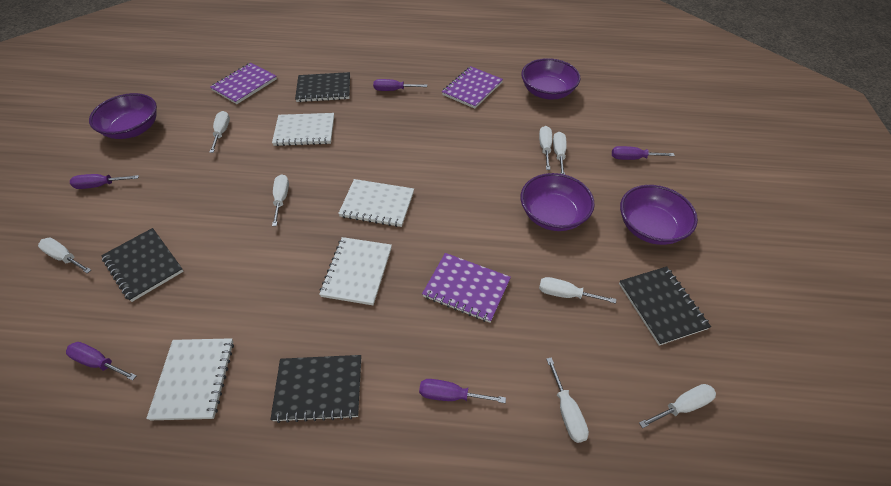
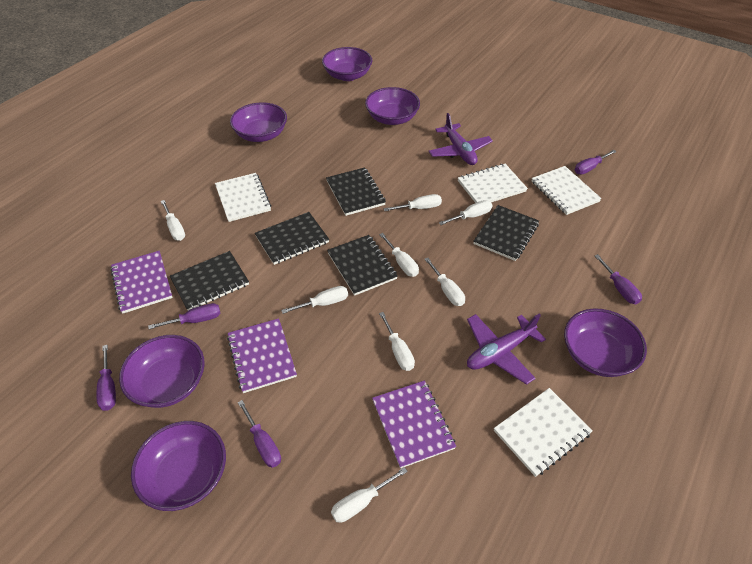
black notebook: [101,228,184,302] [270,355,361,423] [295,72,350,102] [619,266,711,346] = 4 -> [170,251,249,311] [255,212,329,265] [326,167,386,216] [327,235,398,296] [473,205,539,261] = 5
purple bowl: [89,93,157,139] [521,58,581,100] [521,173,595,231] [620,185,698,245] = 4 -> [119,335,205,408] [131,421,226,511] [230,102,287,142] [322,47,372,81] [365,87,420,125] [564,308,647,377] = 6
purple plane: none = 0 -> [429,113,493,165] [467,313,546,385] = 2

